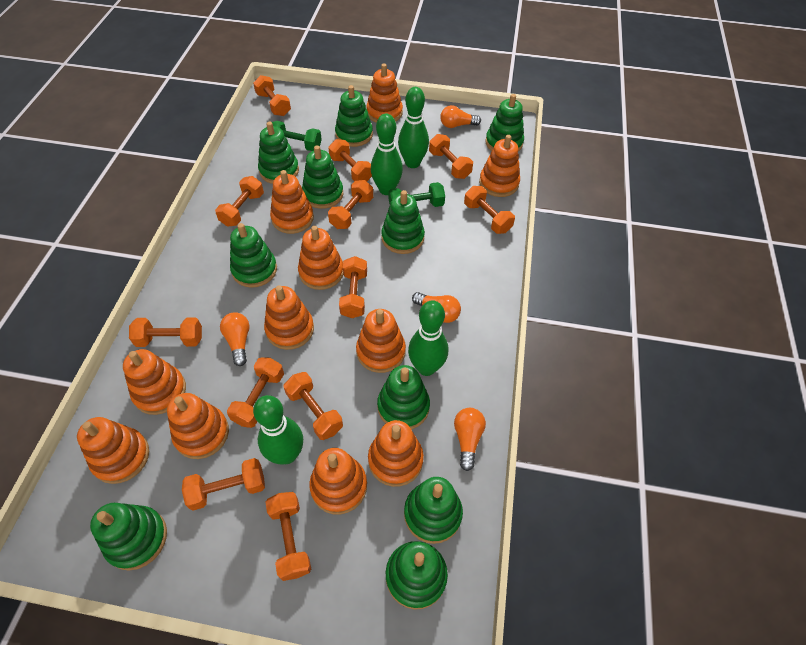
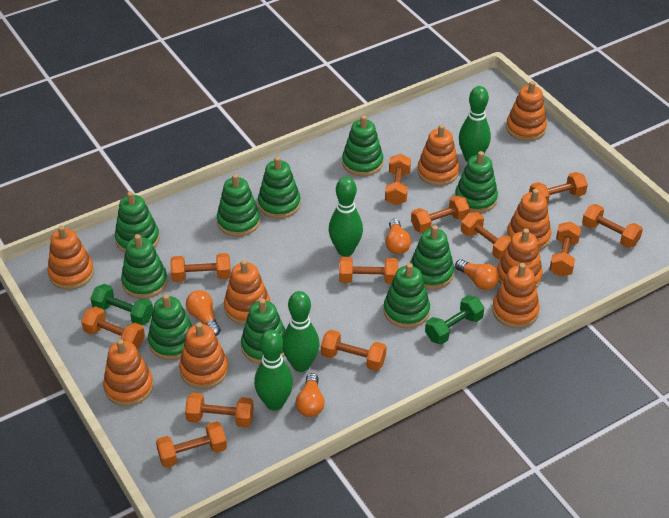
orange stacking toy: [77,417,149,484] [123,349,186,415] [167,393,229,459] [264,285,314,350] [270,170,314,234] [298,226,343,290] [309,448,367,514] [356,309,406,373] [366,64,403,123] [368,420,424,487] [479,135,520,197] = 11 -> [47,225,94,290] [103,339,153,406] [179,322,228,389] [224,260,270,325] [417,124,459,186] [492,263,540,328] [497,229,543,288] [506,81,547,141] [507,189,551,251] = 9

